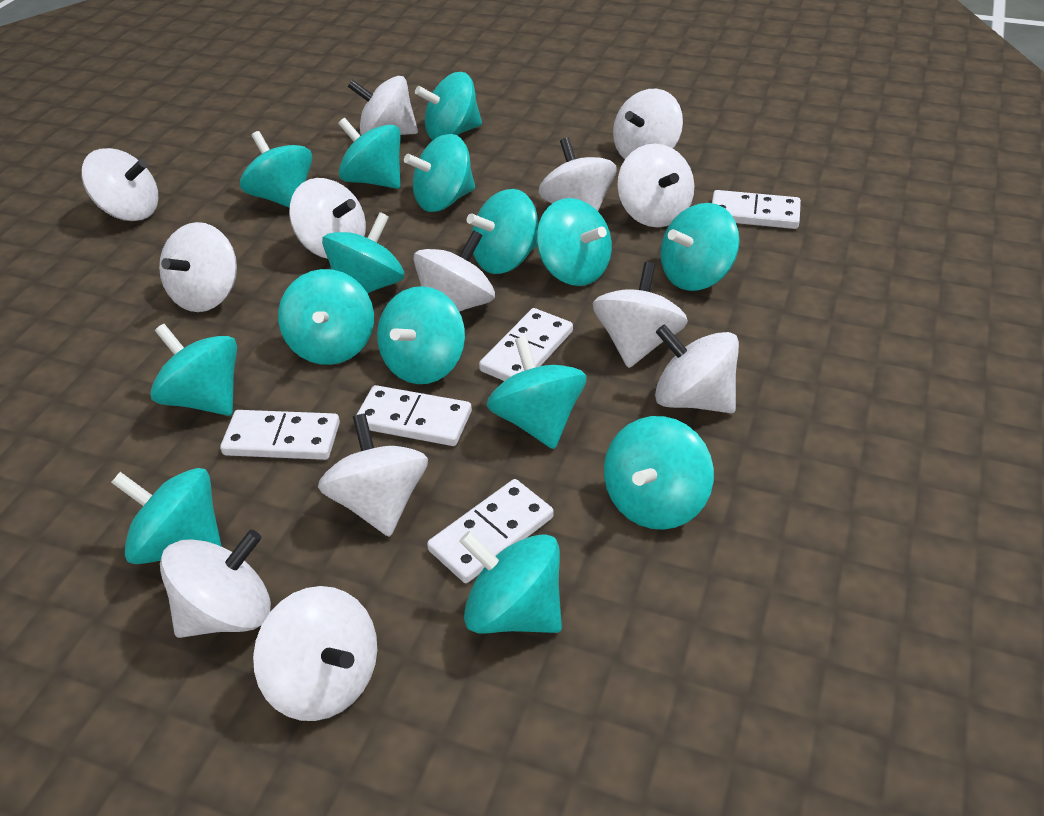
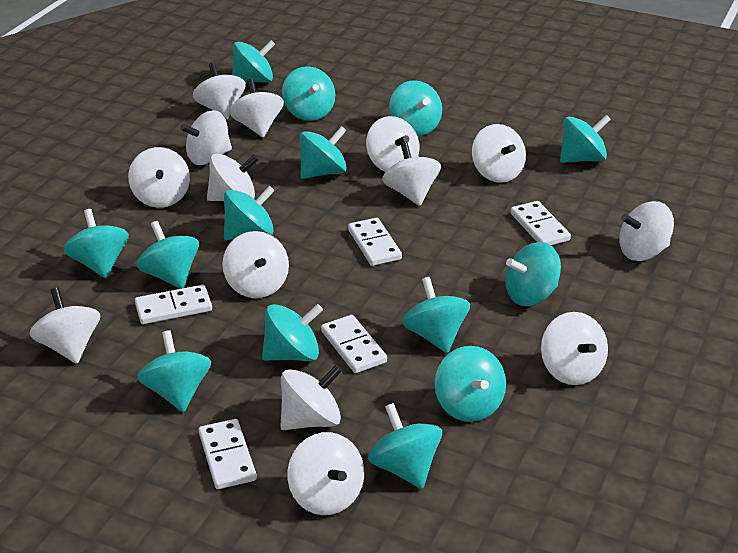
turquoise spinning top: [111,468,222,564] [150,324,237,416] [240,131,312,207] [278,269,374,365] [322,212,404,293] [338,118,401,189] [377,286,465,384] [404,134,475,212] [415,72,482,140] [459,531,562,634] [467,189,538,274] [487,336,587,449] [536,198,612,286] [604,416,714,530] [660,203,740,291] = 15 -> [64,209,129,278] [137,221,199,289] [137,330,211,412] [224,186,275,240] [232,40,275,83] [262,304,323,361] [282,66,335,121] [300,126,347,179] [368,403,442,489] [389,80,442,136] [402,277,470,353] [434,346,506,422] [505,242,561,306] [560,115,611,163] = 14
white spinning top: [81,148,158,221] [159,222,237,312] [160,530,271,638] [253,586,377,721] [289,178,366,259] [318,413,428,537] [348,76,418,135] [413,230,495,312] [538,137,617,211] [592,262,688,368] [613,89,683,159] [617,144,694,227] [655,324,739,413] = 13 -> [30,288,100,364] [128,147,190,208] [180,110,232,165] [193,62,246,119] [207,154,259,201] [222,231,289,298] [229,79,284,137] [280,365,342,430] [287,432,364,515] [366,116,420,172] [382,142,441,206] [472,124,526,183] [541,312,608,385] [619,201,674,261] = 14

